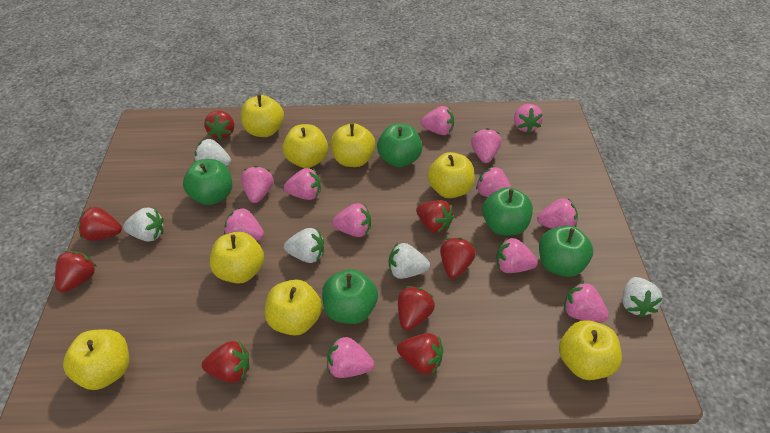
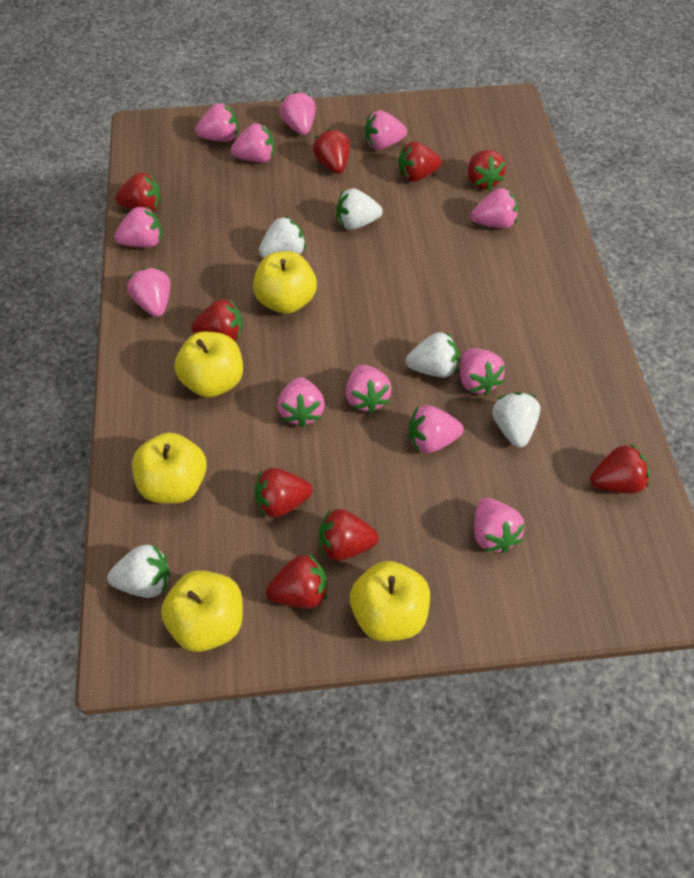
green apple: [183,159,232,205] [322,269,378,324] [377,123,422,167] [482,187,533,235] [539,225,593,277] = 5 -> none = 0
red strawberry: [55,251,97,293] [78,207,122,241] [202,341,250,383] [204,110,234,140] [397,333,443,374] [398,286,435,331] [416,200,454,233] [440,237,476,279] = 8 -> [115,172,161,212] [192,298,243,341] [255,468,313,518] [266,554,327,608] [313,129,350,174] [319,509,379,561] [398,141,442,182] [468,150,506,191] [590,443,650,493] = 9
yellow apple: [63,329,129,390] [210,232,264,284] [241,95,284,137] [265,279,322,336] [283,124,328,168] [330,123,375,167] [427,152,475,198] [559,320,622,380] = 8 -> [132,433,207,504] [161,570,243,652] [174,332,243,398] [253,251,317,314] [350,561,430,641] = 5

